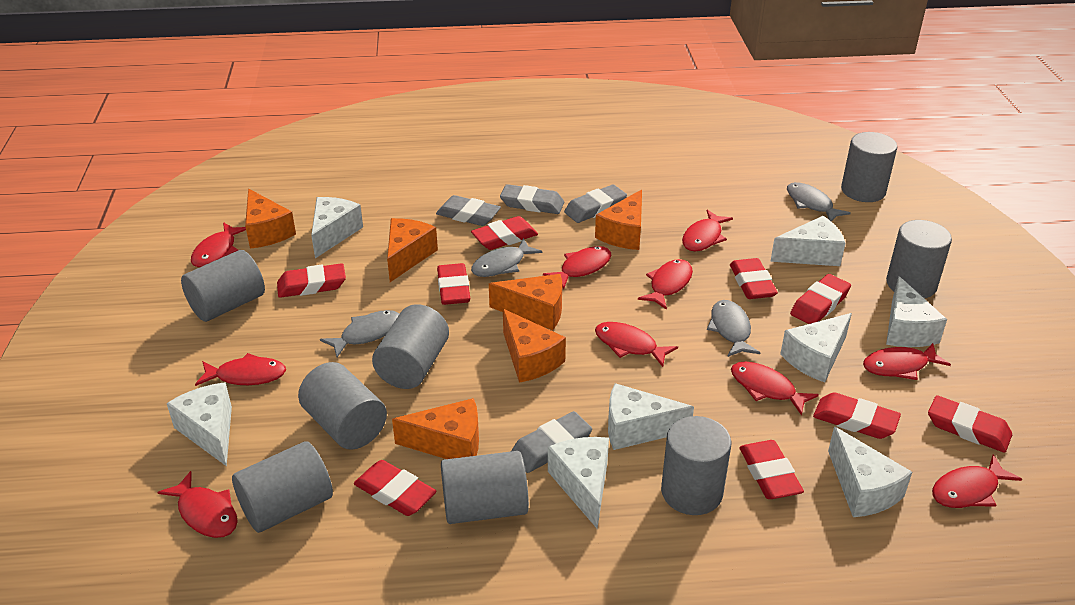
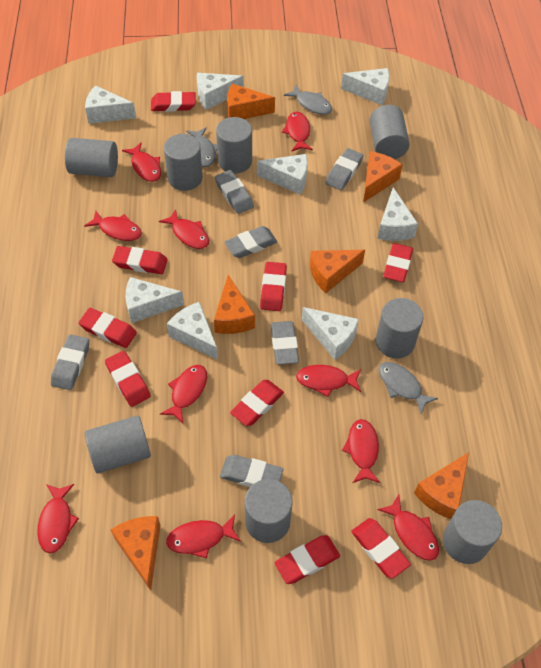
grey eraser: [436,195,501,226] [500,184,564,214] [511,411,592,473] [564,185,627,223] = 4 -> [51,334,89,390] [215,170,254,214] [220,455,283,487] [225,226,277,258] [271,321,299,365] [325,148,363,190] = 6
grey fish: [320,310,399,357] [471,238,542,277] [707,300,760,357] [787,182,851,222] = 4 -> [186,127,217,167] [284,85,332,115] [379,362,438,414] = 3

